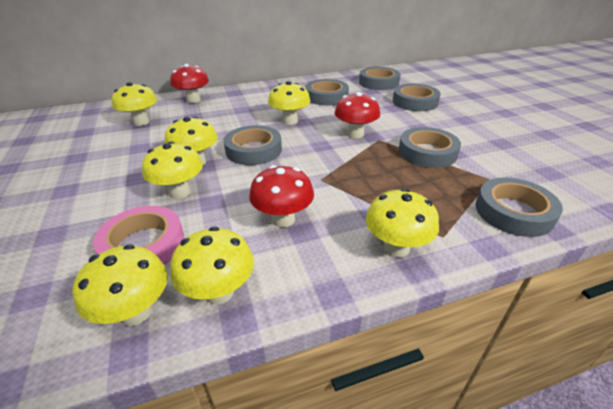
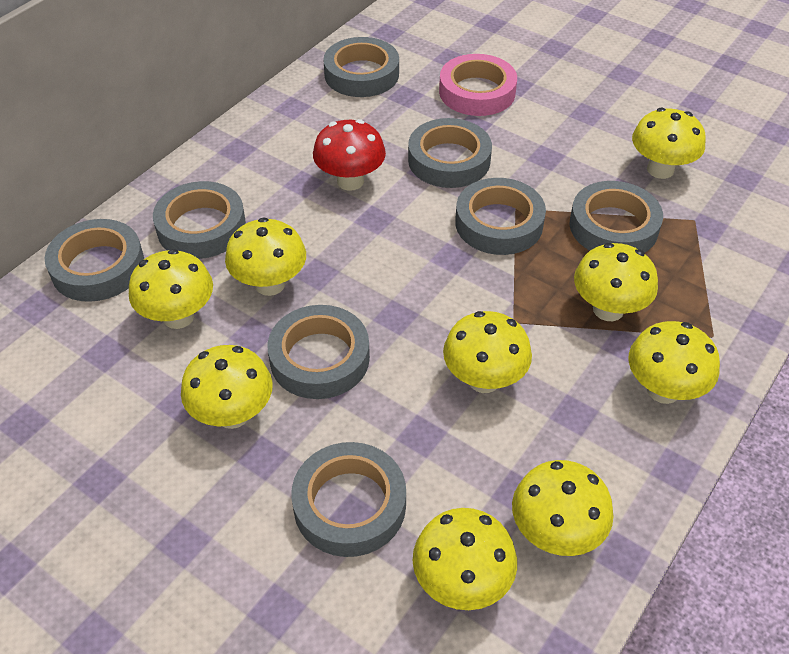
grey tape: [224,125,282,165] [305,79,349,106] [359,67,400,90] [393,84,441,111] [399,127,461,168] [476,177,563,237] = 6 -> [45,219,144,302] [153,181,246,259] [267,305,370,399] [291,442,406,557] [323,37,399,97] [408,118,492,188] [455,178,546,255] [569,181,663,253] = 8
red mushroom: [170,64,209,103] [249,165,314,227] [335,92,380,138] = 3 -> [313,119,386,191] = 1
yellow mushroom: [72,244,168,326] [112,82,157,126] [142,142,203,199] [165,116,218,165] [170,227,254,305] [268,81,310,125] [366,188,439,257] = 7 -> [129,249,213,329] [181,345,273,429] [225,217,306,296] [413,508,517,610] [443,311,532,393] [512,460,614,556] [574,243,658,321] [629,321,720,404] [632,108,706,179] = 9

